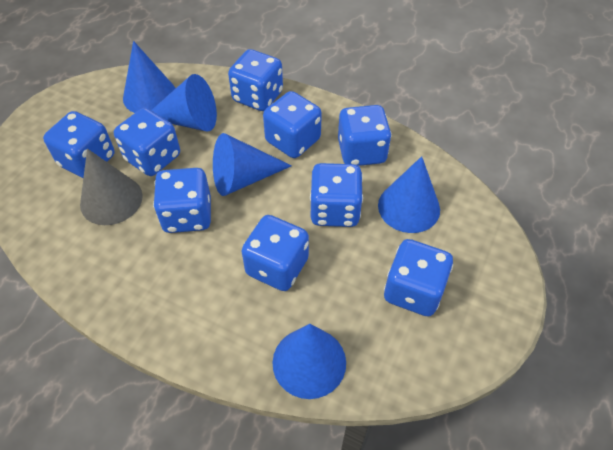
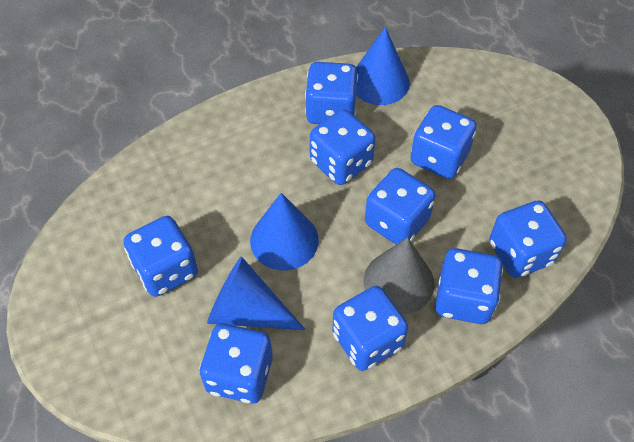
blue cone: [123,41,176,113] [152,74,217,132] [213,133,292,196] [272,324,346,399] [378,156,440,233] = 5 -> [207,256,306,330] [250,193,319,270] [356,27,410,105] = 3

